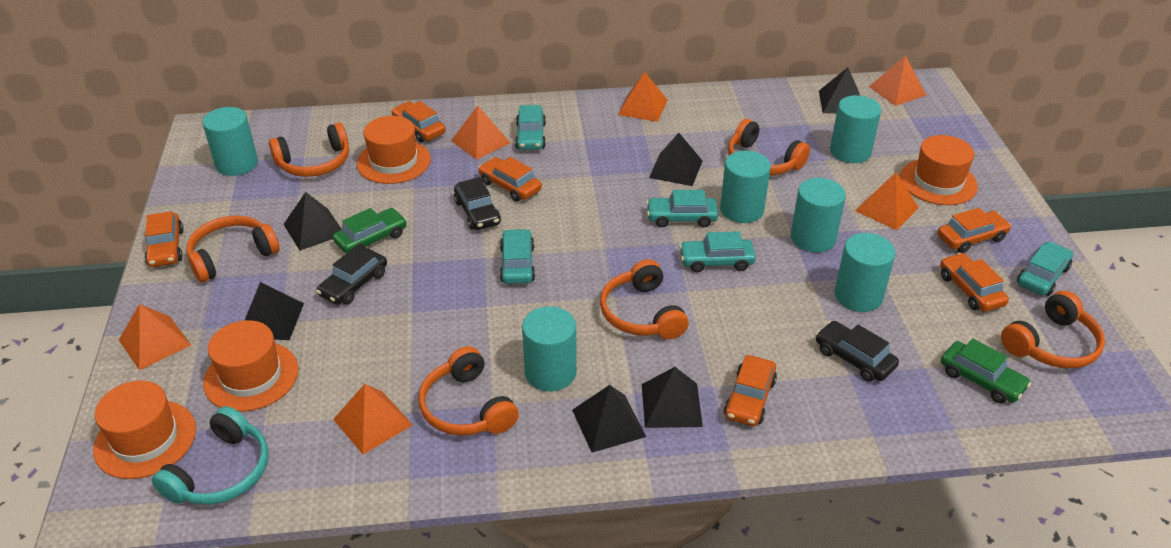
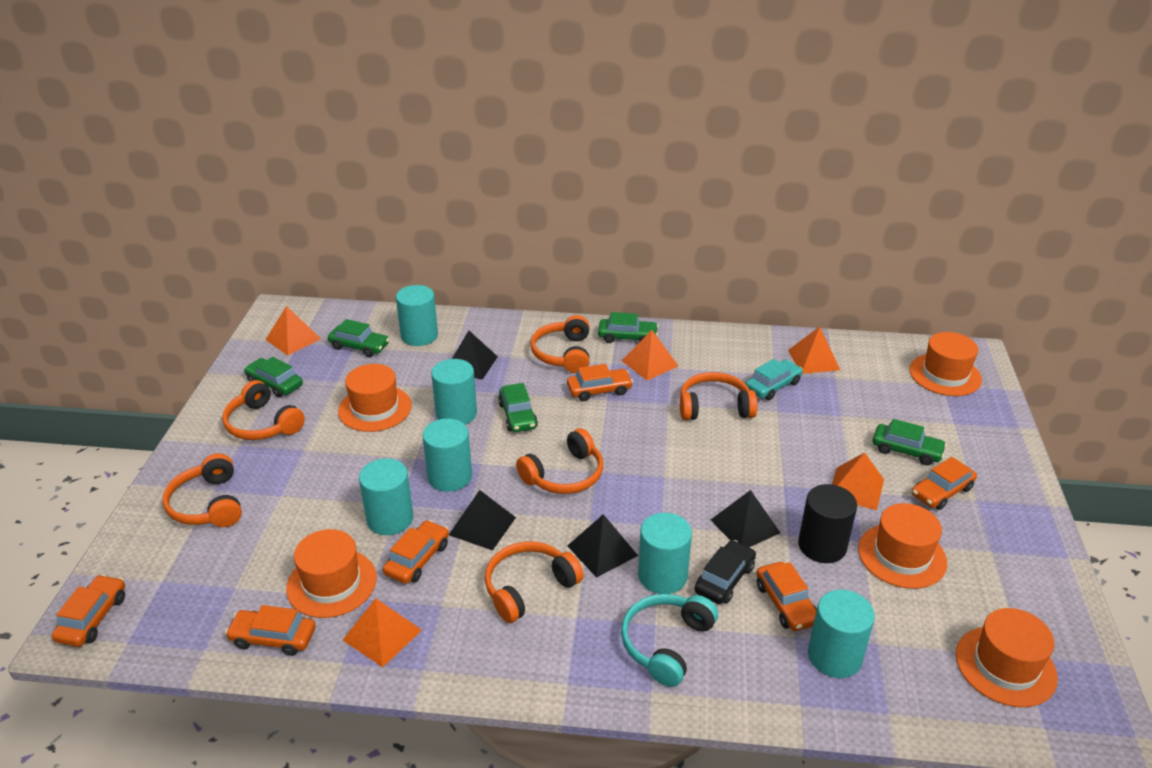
black car: [316,246,387,305] [454,177,501,230] [816,321,899,382] = 3 -> [695,540,756,604] = 1
black cylinder: none = 0 -> [798,484,857,563] = 1
black pyramid: [245,282,304,340] [283,192,341,251] [572,385,646,453] [642,367,703,428] [649,133,702,186] [819,67,860,114] = 6 -> [449,490,516,551] [452,331,498,380] [567,514,638,578] [711,490,780,547] = 4
green car: [333,208,407,254] [941,339,1031,404] = 2 -> [244,357,303,397] [328,319,389,357] [498,383,538,432] [598,312,659,343] [873,419,947,465] = 5
orange hat: [93,381,196,479] [203,320,298,412] [356,116,431,184] [900,135,978,205] = 4 -> [286,529,377,618] [338,364,412,432] [858,503,947,589] [909,332,982,396] [956,608,1058,707] = 5
orange pyramid: [119,304,191,370] [333,384,413,454] [451,106,510,160] [618,72,668,122] [855,172,919,230] [869,56,926,106] = 6 -> [265,306,321,355] [343,598,422,667] [622,330,678,380] [788,327,840,374] [832,453,884,510] = 5
turquoise car: [500,229,535,284] [515,105,546,150] [646,190,718,227] [679,231,756,272] [1017,241,1073,296] = 5 -> [745,359,803,400] = 1

